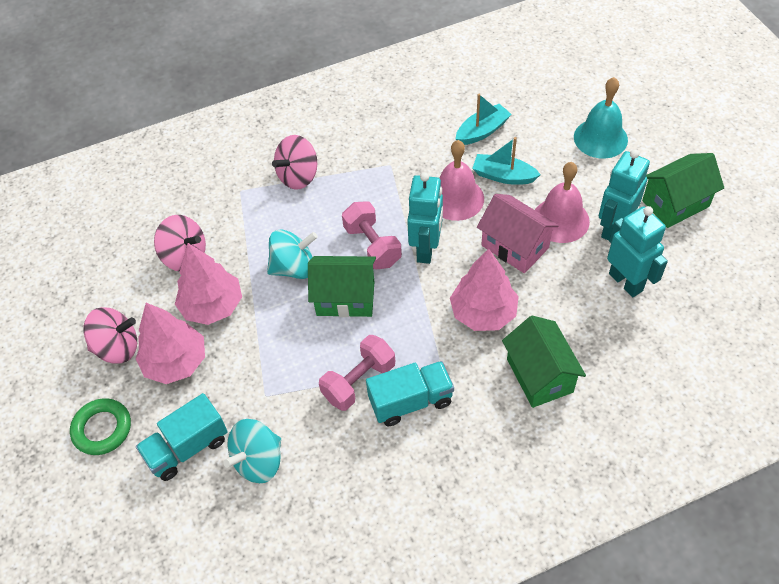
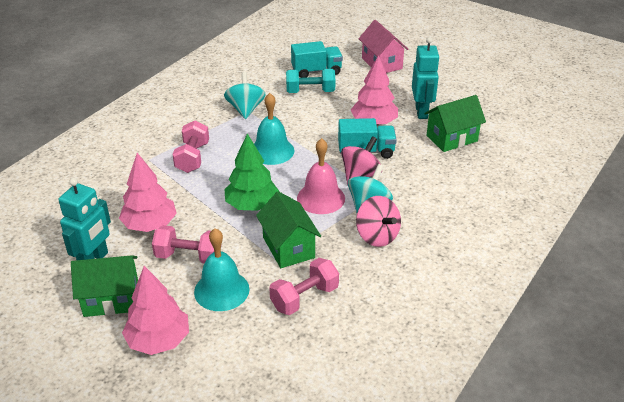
green ring: [70,398,131,455] = 1 -> none = 0
green tree: none = 0 -> [224,134,279,211] = 1
pink bell: [440,140,484,221] [535,162,590,243] = 2 -> [297,138,345,214] = 1
pink dumbbell: [319,335,395,411] [342,201,402,269] = 2 -> [152,225,214,263] [172,121,209,173] [269,258,339,315] = 3
pink spinning top: [83,307,137,364] [154,215,206,272] [272,135,317,189] = 3 -> [341,136,382,185] [356,196,401,247] = 2
turquoise bell: [574,77,628,159] = 1 -> [194,228,249,311] [254,93,294,165] = 2
turquoise boat: [456,94,512,145] [472,137,541,185] = 2 -> none = 0
turquoise dumbbell: none = 0 -> [286,69,336,93] = 1
turquoise robot: [407,172,443,264] [599,149,650,241] [607,206,668,297] = 3 -> [59,178,111,260] [412,37,440,119] = 2

